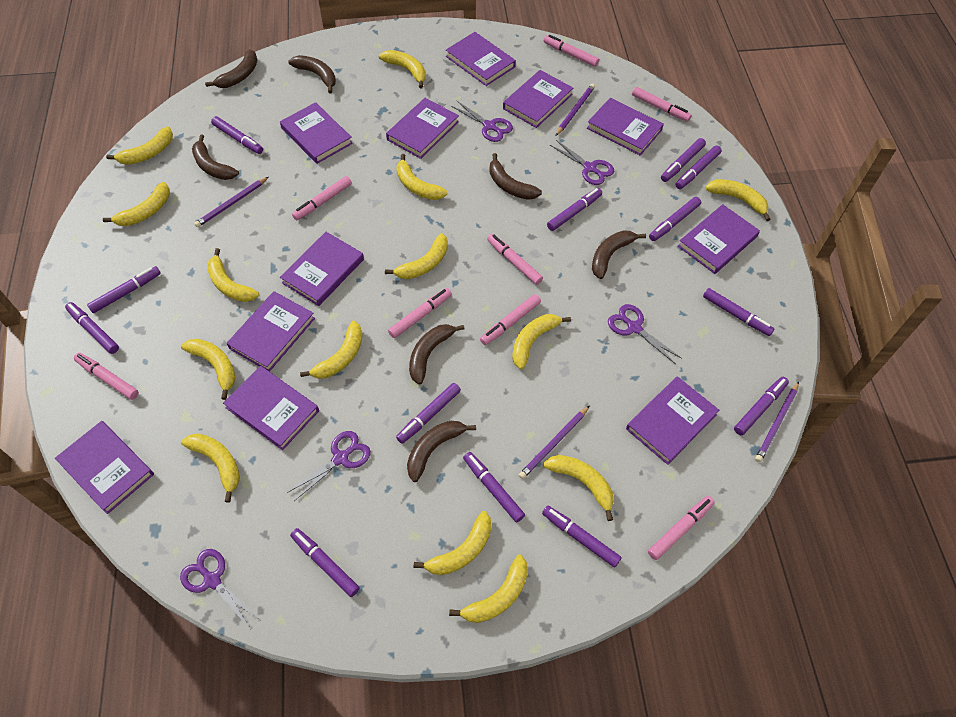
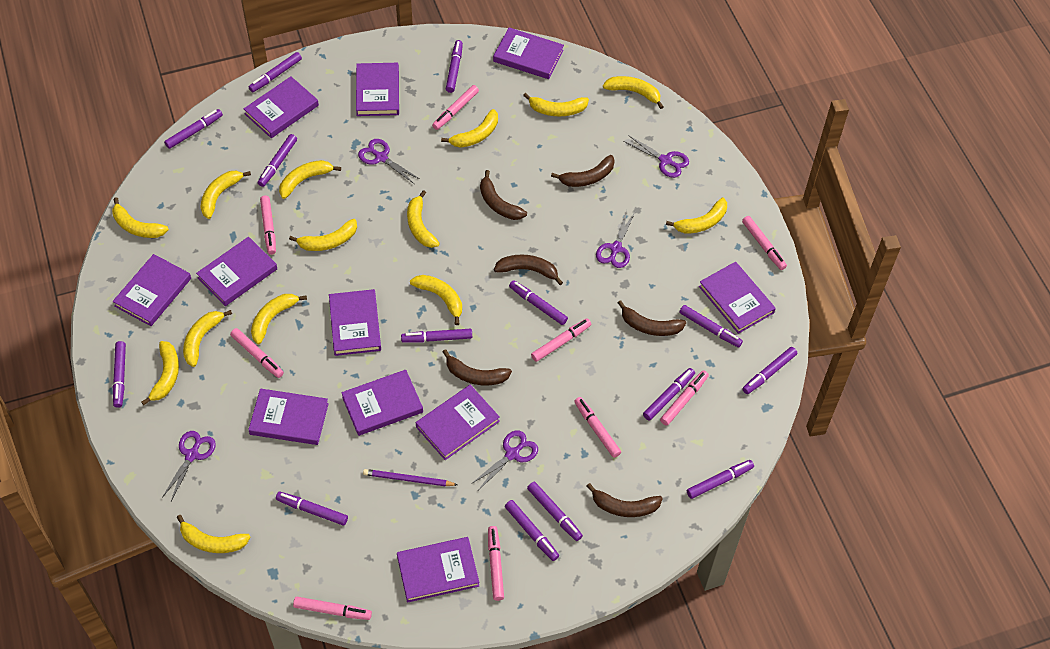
brown banana: [192,134,239,180] [205,49,257,88] [288,55,336,93] [407,421,476,482] [409,324,465,384] [489,153,542,200] [592,230,646,279] = 7 -> [442,349,512,385] [480,170,527,220] [494,255,563,285] [551,155,615,187] [587,483,663,517] [618,300,686,336] = 6
pink marker: [74,353,139,400] [292,176,352,220] [388,288,452,338] [480,294,541,345] [487,234,543,285] [544,35,599,67] [632,87,692,122] [648,496,715,560] = 8 -> [230,328,284,378] [260,195,276,255] [293,597,372,620] [432,85,479,130] [488,526,504,601] [531,318,591,362] [574,397,621,458] [660,370,709,426] [742,216,787,270] = 9
purple marker: [65,302,119,354] [87,266,161,313] [211,116,263,154] [290,528,360,597] [396,383,461,444] [463,452,525,522] [542,506,622,567] [547,188,602,231] [649,197,701,241] [661,138,706,182] [676,146,721,189] [703,288,774,336] [734,377,789,435] = 13 -> [113,341,126,408] [164,109,223,149] [248,52,302,92] [258,134,297,187] [276,492,348,526] [401,329,472,342] [446,40,463,93] [505,500,559,561] [509,280,568,325] [527,482,583,541] [643,368,695,420] [679,305,743,347] [687,460,754,499] [742,347,797,394] = 14
purple pencil: [194,177,268,227] [519,406,589,479] [556,84,595,136] [755,382,799,462] = 4 -> [363,469,457,487] = 1

